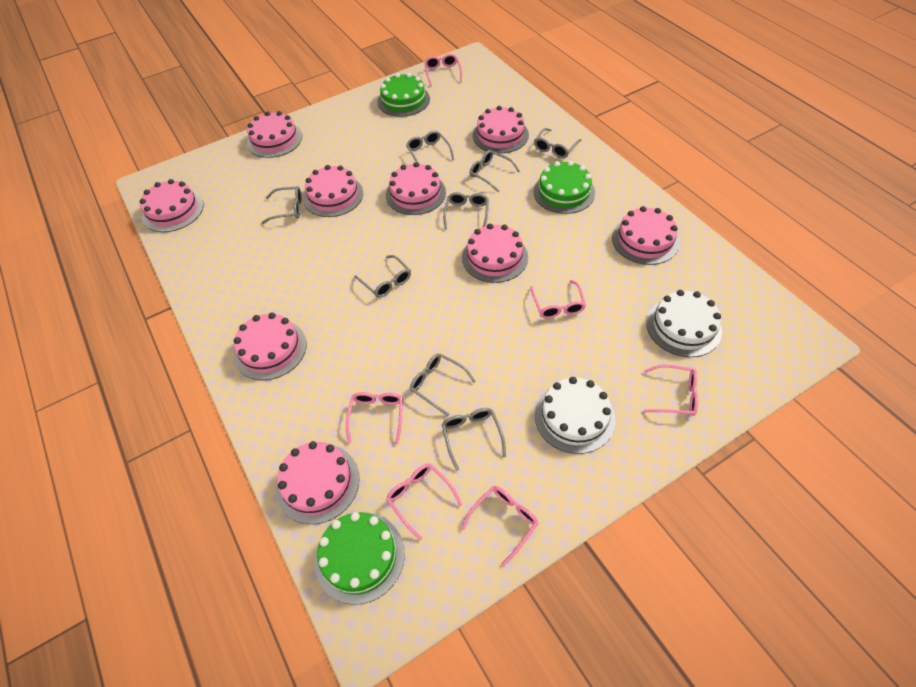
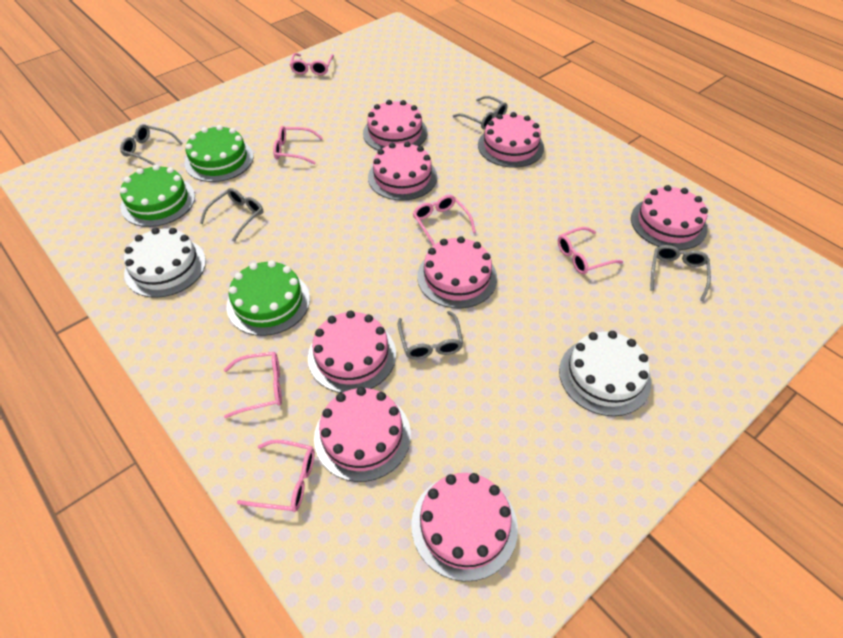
grey glasses: [262,186,302,224] [354,255,411,298] [406,131,454,164] [410,353,476,416] [442,408,506,471] [443,192,489,230] [469,150,520,193] [534,128,582,158] = 8 -> [120,124,183,166] [200,188,263,242] [398,311,463,360] [453,96,507,129] [650,245,711,301] = 5
pink cake: [140,179,203,232] [234,313,306,380] [247,111,302,158] [276,441,360,524] [303,165,363,217] [386,162,446,215] [462,224,528,283] [473,106,529,154] [612,206,680,265] = 9 -> [308,310,396,393] [314,387,411,482] [363,100,427,150] [368,141,437,201] [411,473,518,581] [417,236,497,308] [478,112,544,168] [631,185,708,250] = 8

